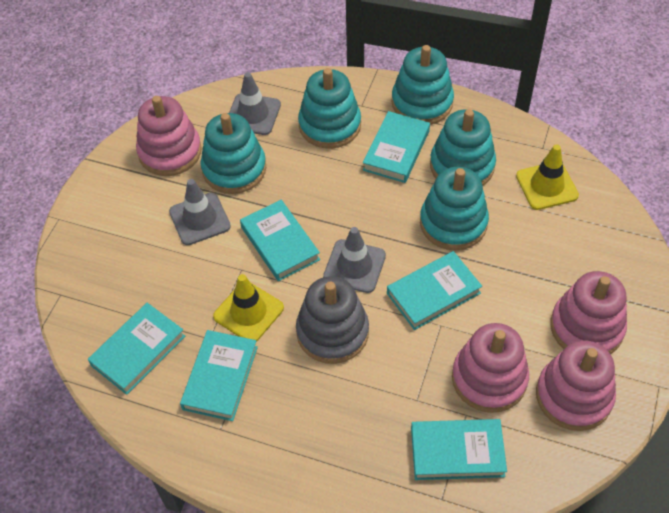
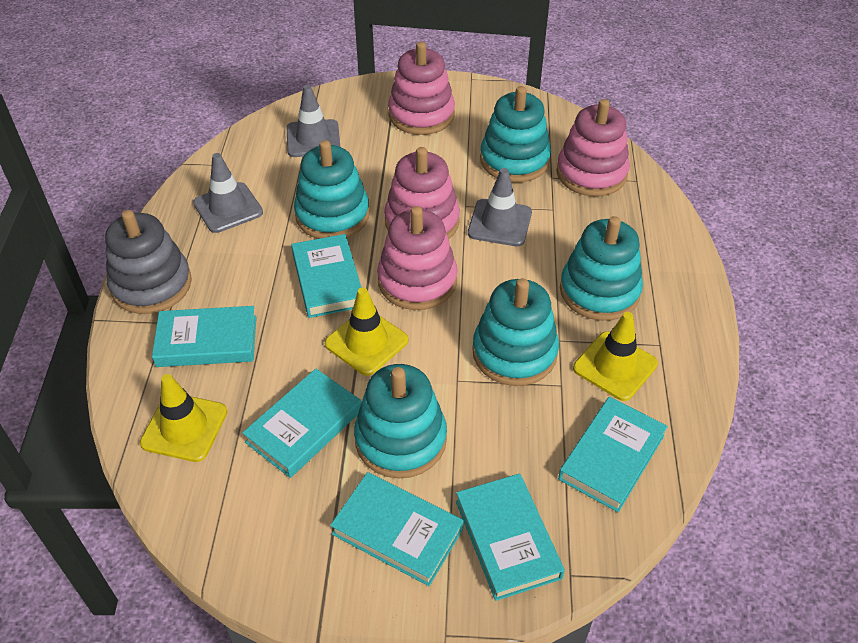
yellow traffic cone: [213,274,284,342] [516,144,579,210] = 2 -> [140,374,227,462] [325,287,408,376] [573,312,658,401] = 3

